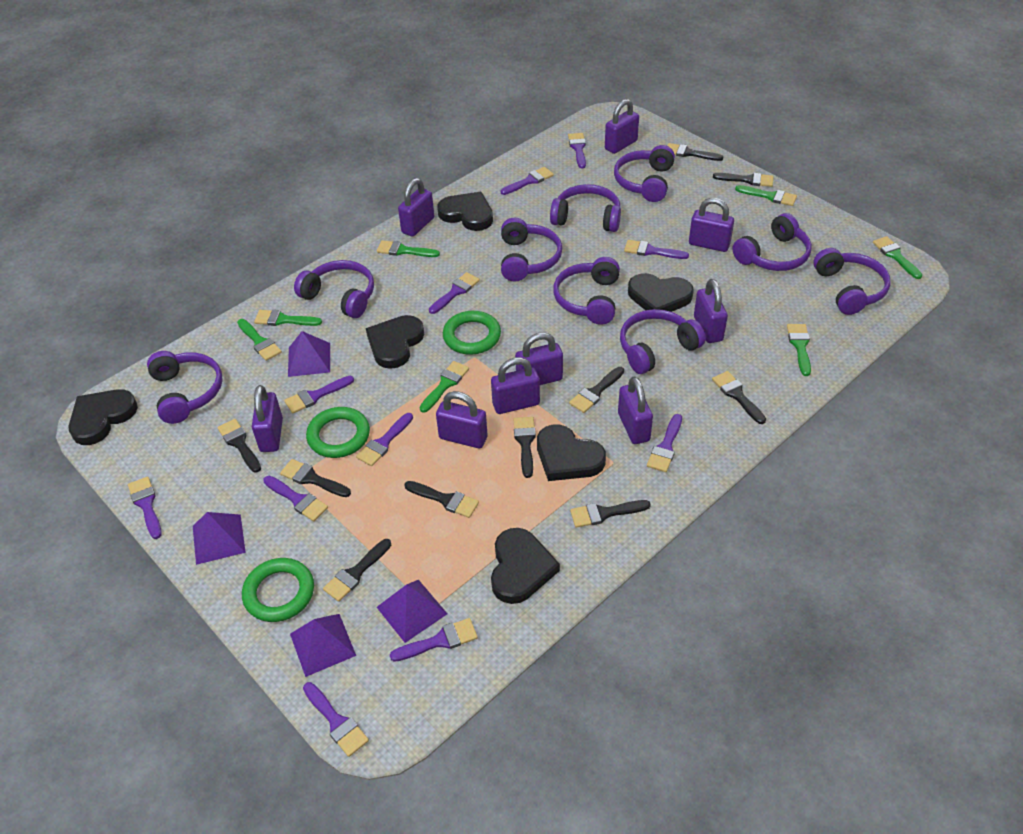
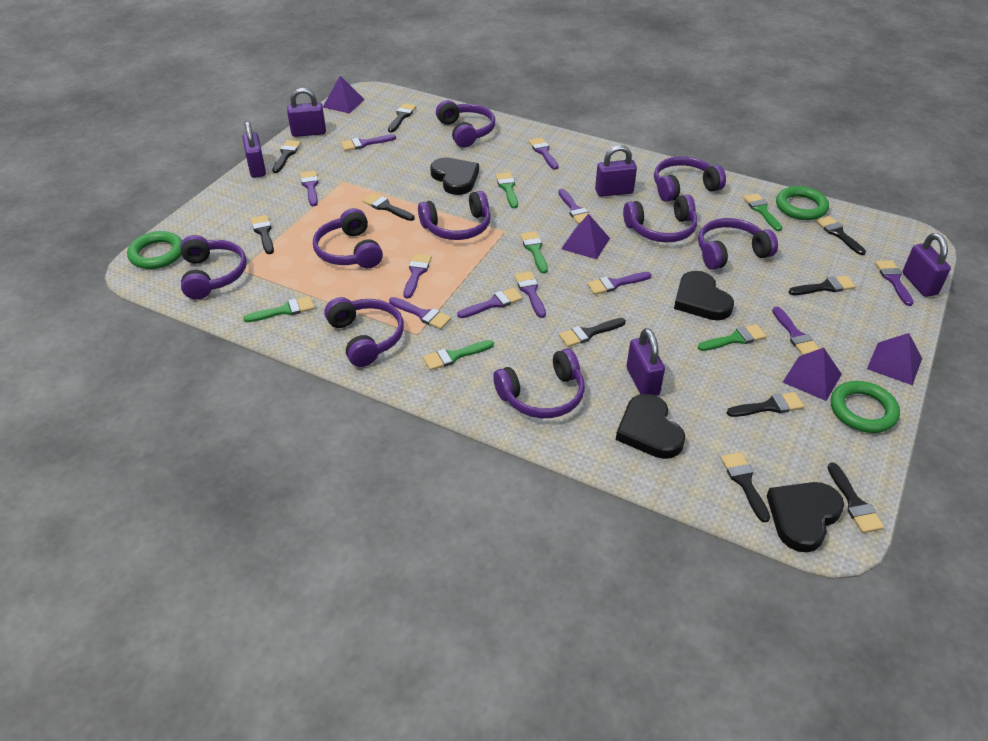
black heart: [68,389,138,445] [366,315,424,369] [437,192,493,231] [491,528,560,604] [537,425,606,481] [628,273,694,312] = 6 -> [430,157,479,195] [616,394,685,459] [674,271,734,320] [767,482,844,552] = 4
green brush: [237,319,282,361] [254,310,322,326] [377,240,440,257] [420,361,469,413] [735,185,797,206] [787,324,811,376] [873,236,922,279] = 7 -> [243,296,315,322] [423,340,494,371] [496,172,518,208] [520,231,548,274] [698,324,767,351] [743,193,783,231] = 6
purple padlock: [252,385,283,452] [398,178,434,237] [436,391,488,448] [491,357,540,414] [515,332,563,385] [605,99,639,154] [618,376,653,444] [689,198,734,252] [694,279,728,343] = 9 -> [243,121,266,178] [287,88,326,137] [595,145,637,197] [626,328,665,396] [903,233,951,297] = 5

